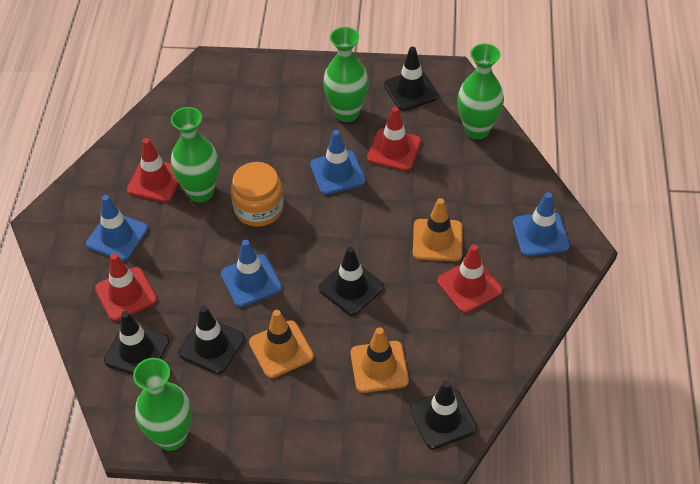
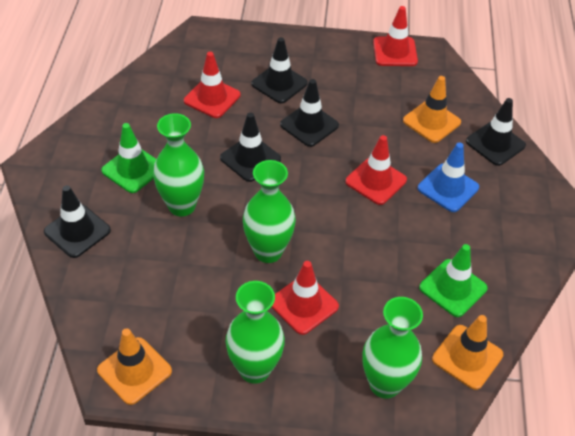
blue traffic cone: [86,195,148,261] [221,240,282,307] [310,130,366,195] [513,192,570,257] = 4 -> [418,143,479,212] = 1
green traffic cone: none = 0 -> [101,123,156,193] [419,244,488,317] = 2
orange jar: [231,162,284,226] = 1 -> none = 0

